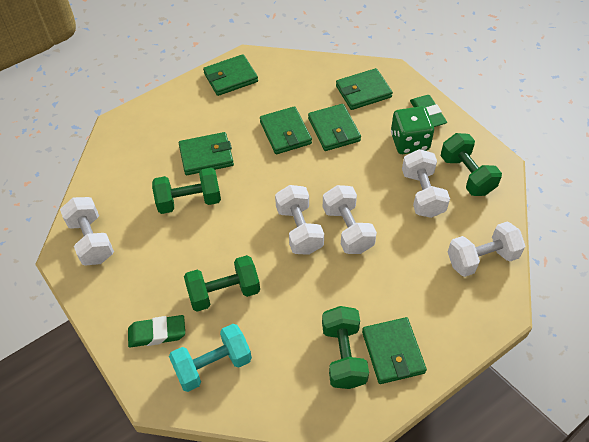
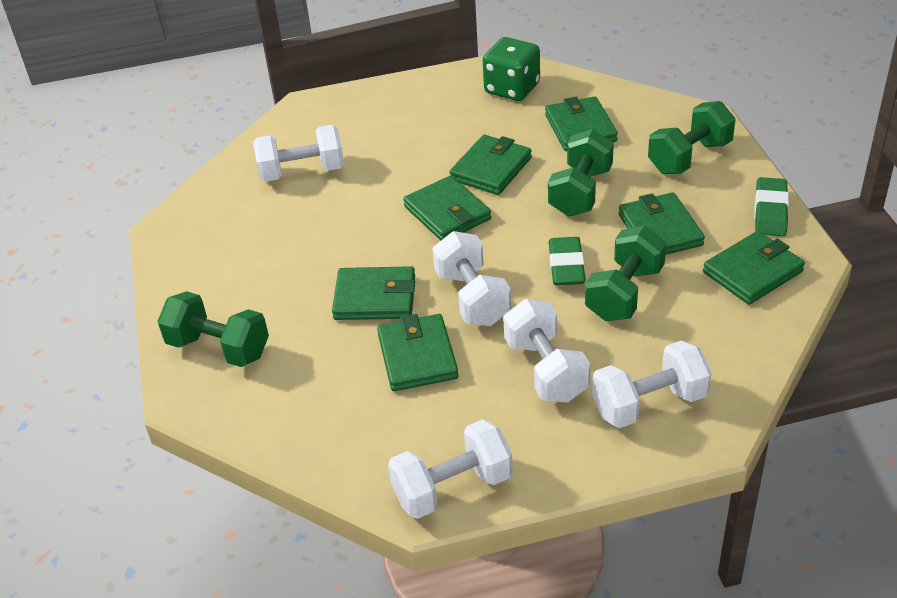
green wallet: [179,132,234,175] [203,54,258,96] [260,106,312,154] [308,104,361,151] [336,68,393,110] [362,317,427,384] = 6 -> [332,266,415,320] [377,314,459,391] [403,176,491,241] [449,135,532,195] [545,96,618,151] [619,192,705,255] [703,231,805,305] = 7
turquoise dumbbell: [169,324,252,392] = 1 -> none = 0

